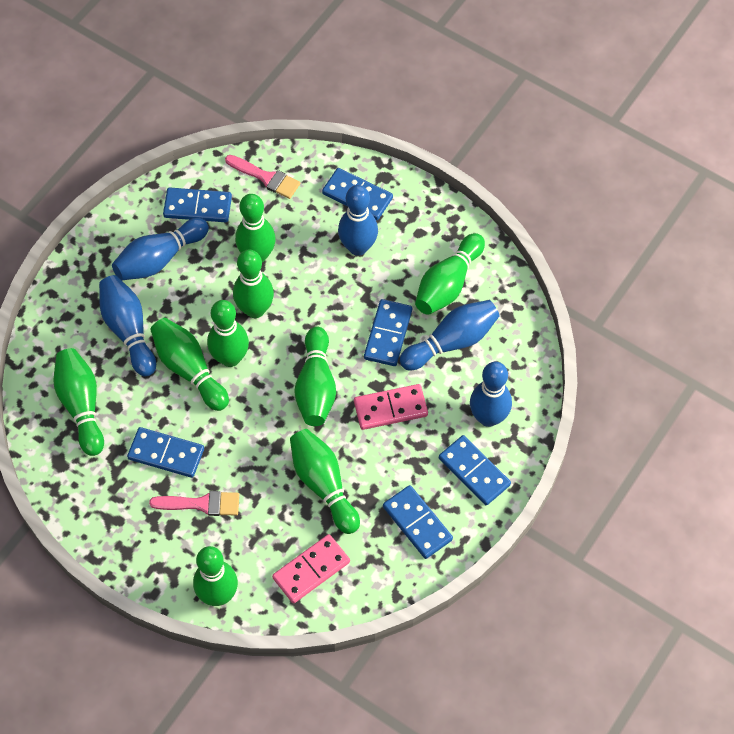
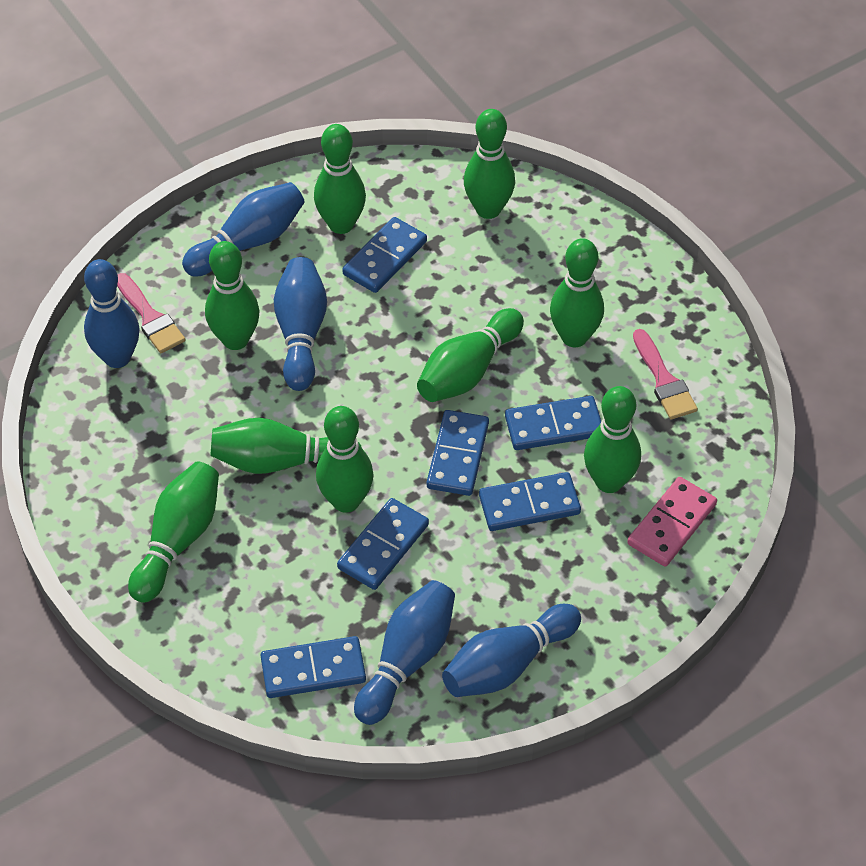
pink domino: [272,534,350,603] [354,384,428,430] = 2 -> [627,477,717,567] = 1

